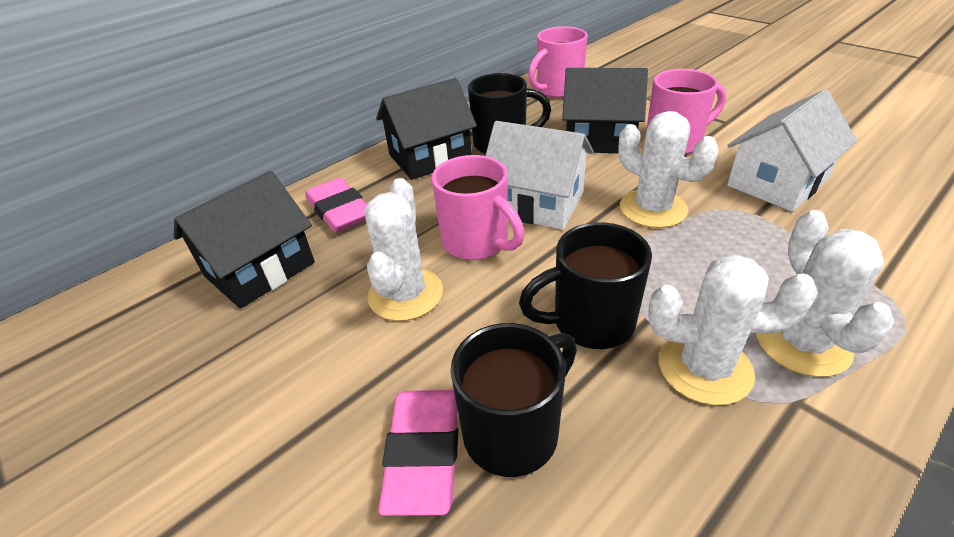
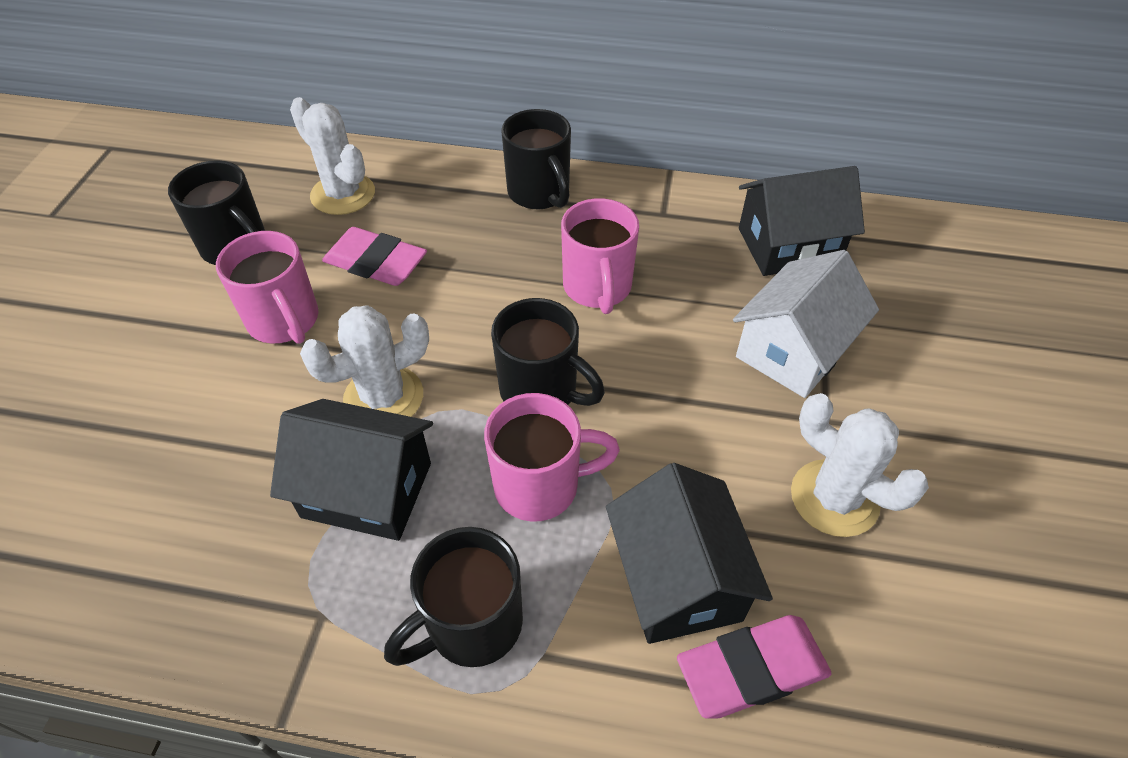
black mug: [451,323,577,477] [468,73,551,154] [519,222,652,349] = 3 -> [168,160,265,265] [384,527,523,667] [491,298,605,406] [501,109,571,210] = 4
white cactus: [365,178,443,321] [618,111,719,228] [648,254,818,405] [756,210,894,377] = 4 -> [290,97,375,215] [300,305,429,417] [791,393,929,537] = 3
white house: [485,121,593,230] [727,89,857,212] = 2 -> [733,250,879,398] = 1

